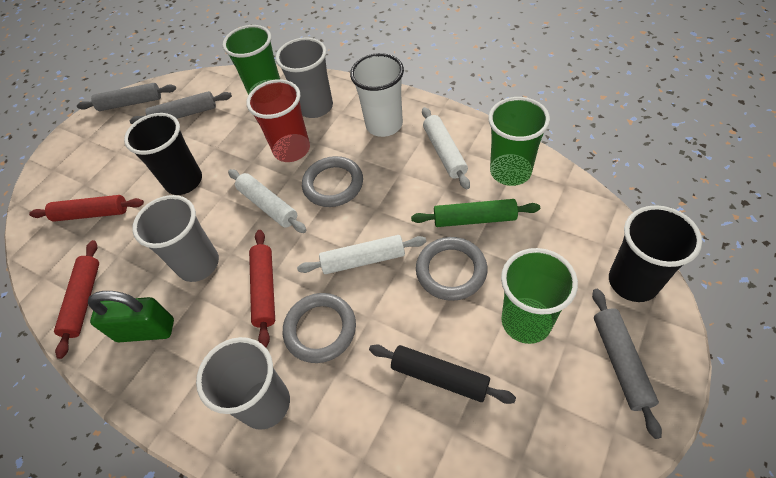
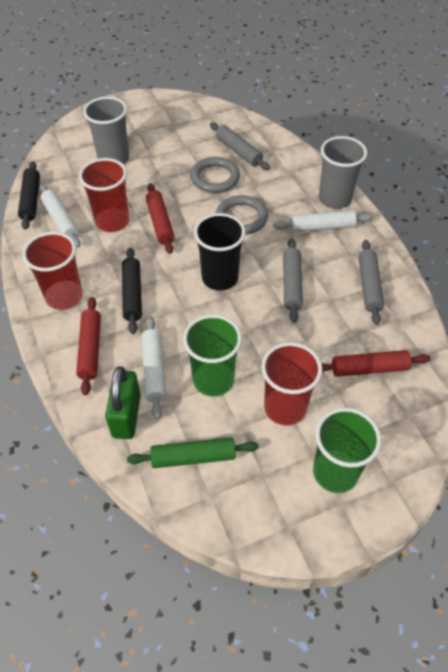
black cup: [124,113,202,195] [609,205,702,302] = 2 -> [194,213,246,290] = 1
black rolling pin: [369,344,516,404] = 1 -> [18,161,40,230] [122,248,142,334] = 2
green cup: [223,25,280,95] [488,97,550,186] [501,248,578,344] = 3 -> [183,314,242,397] [313,407,381,493] = 2
grey cup: [132,195,219,282] [196,337,290,430] [276,37,333,118] = 3 -> [83,97,129,164] [319,136,367,209] = 2
grey ring: [283,293,356,363] [302,156,363,207] [416,237,488,301] = 3 -> [190,157,240,193] [216,195,268,234] = 2
red cup: [246,79,310,162] = 1 -> [22,232,83,310] [79,158,129,232] [261,342,323,426] = 3
white cup: [350,53,404,137] = 1 -> none = 0

